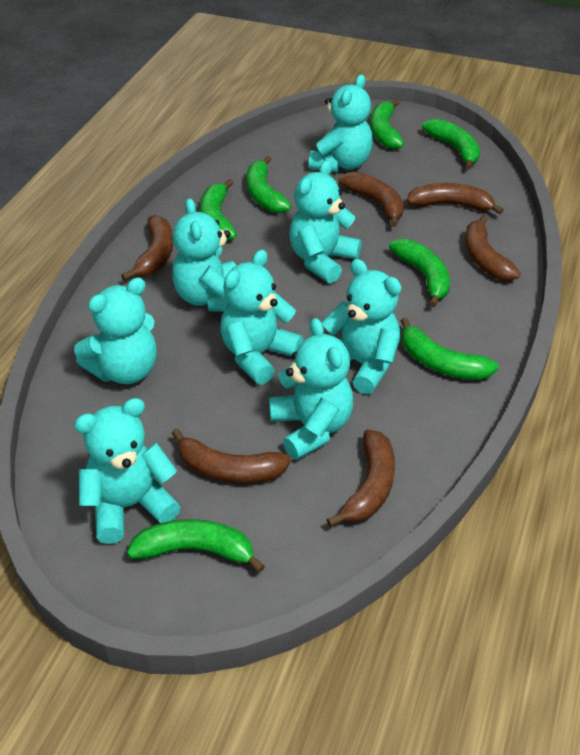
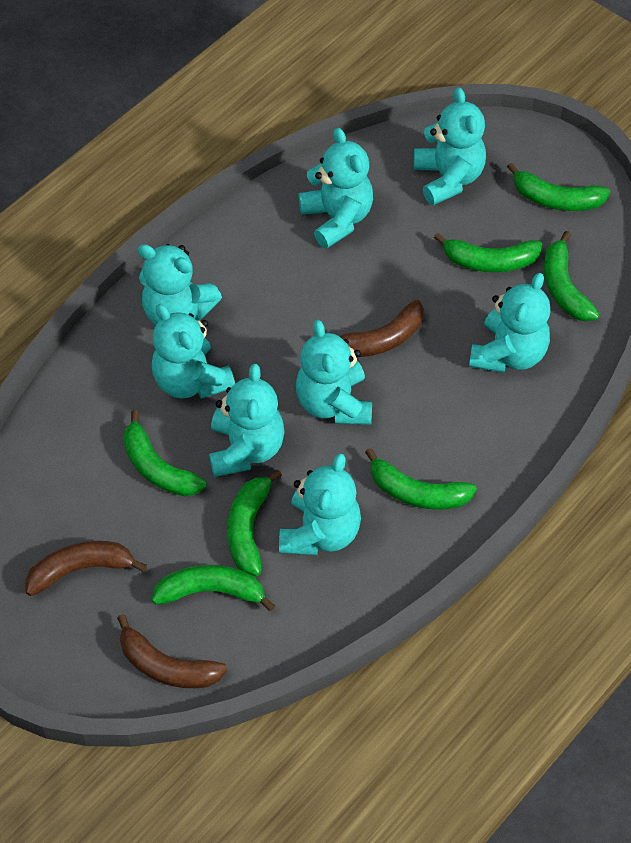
brown banana: [121,215,173,281] [171,428,291,483] [326,429,395,527] [339,172,404,227] [407,183,504,214] [465,215,521,281] = 6 -> [25,541,147,596] [117,614,227,688] [339,300,424,357] = 3

